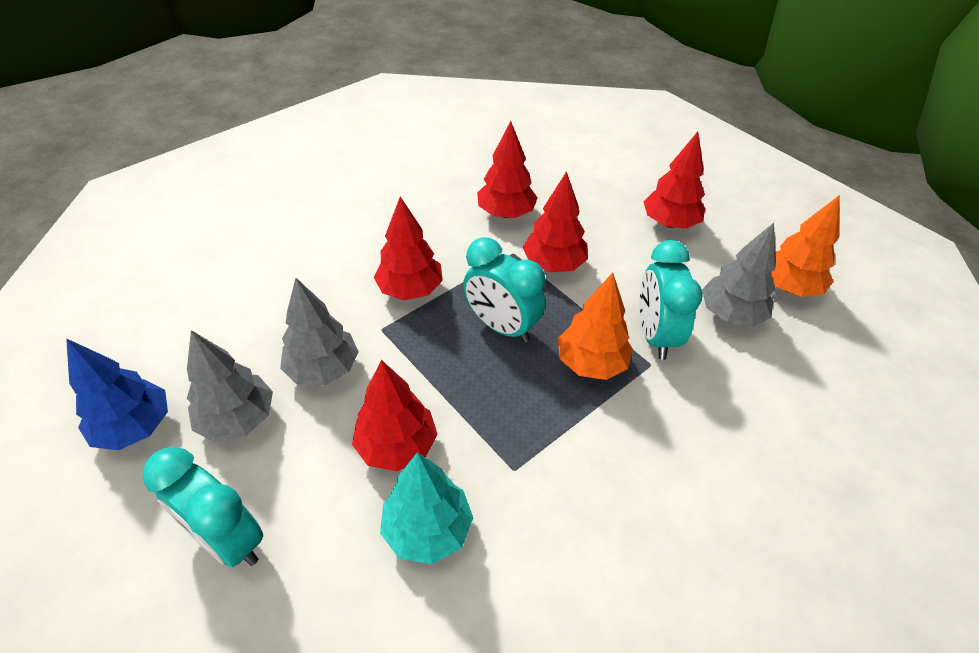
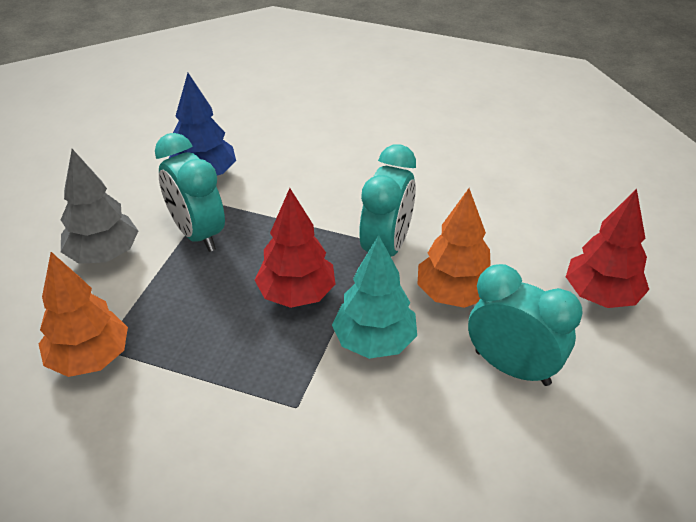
grey tree: [187,330,273,442] [280,278,359,386] [702,223,776,327] = 3 -> [61,149,138,264] = 1
red tree: [352,360,438,471] [374,196,443,300] [477,121,538,218] [523,171,588,272] [643,132,705,229] = 5 -> [255,188,336,308] [566,189,649,308] = 2

